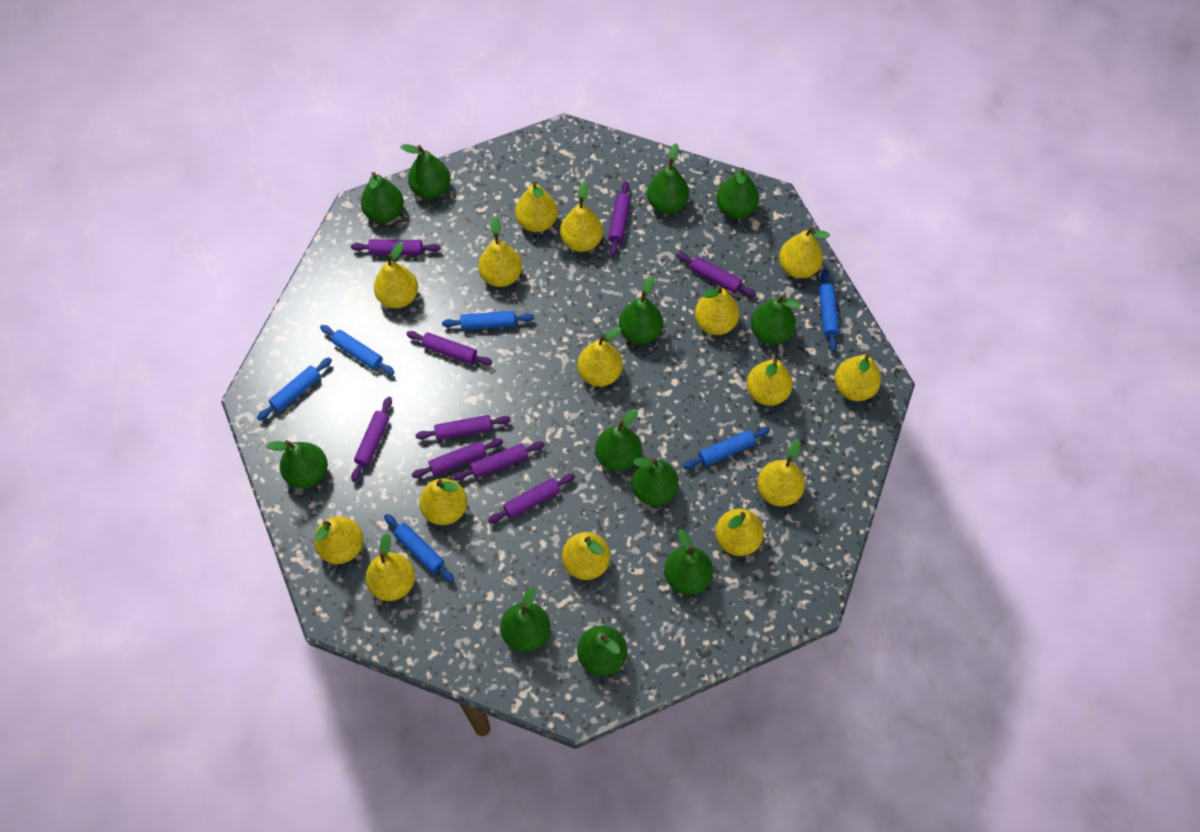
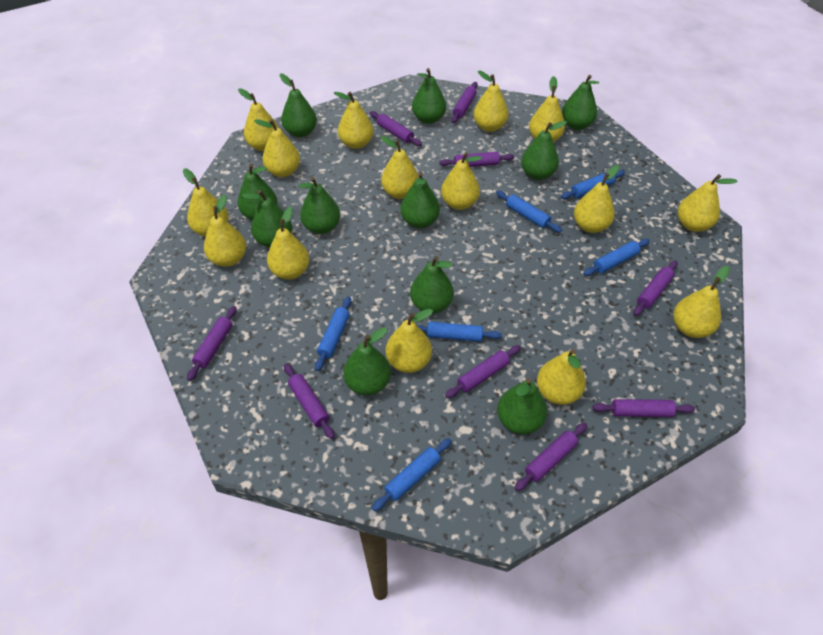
green pear: [266,440,328,488] [361,172,404,223] [400,144,451,199] [501,586,550,652] [577,625,627,676] [595,409,642,472] [619,276,663,344] [631,458,679,506] [647,143,689,214] [664,529,713,595] [716,168,759,219] [751,295,800,345] = 12 -> [238,164,278,220] [242,190,292,248] [280,74,317,137] [299,177,340,234] [343,327,391,395] [400,172,440,228] [410,256,454,314] [412,68,446,124] [497,378,547,435] [521,121,567,180] [562,75,599,130] = 11

